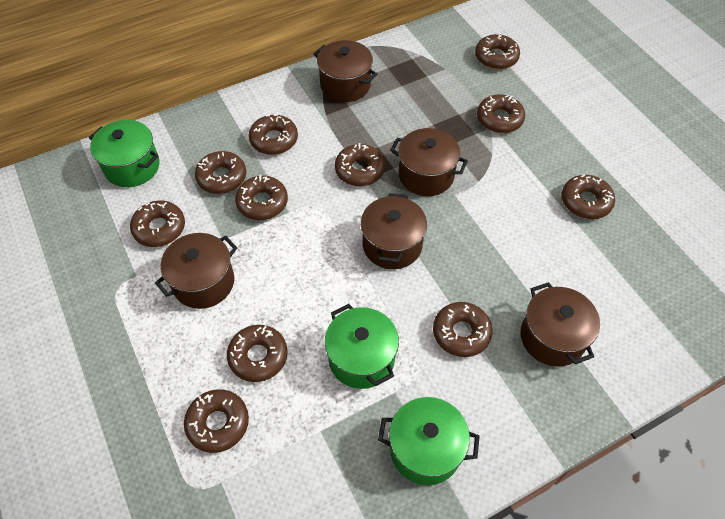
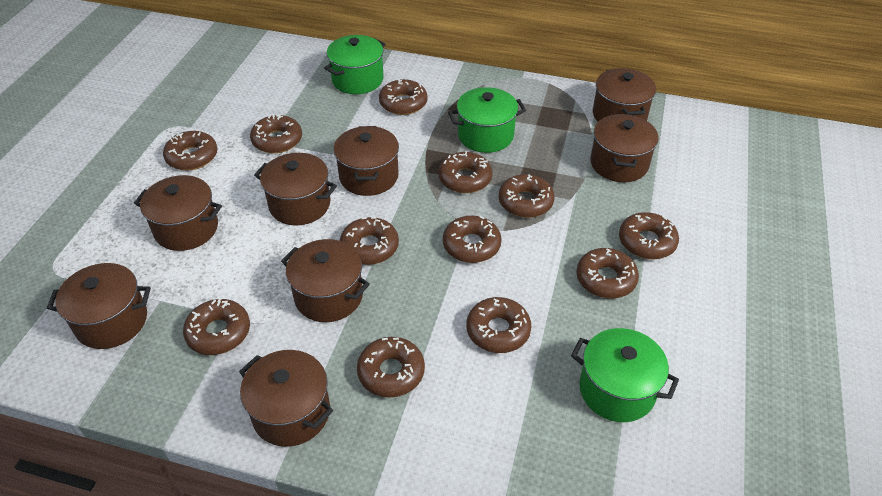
brown donut: [130,200,185,247] [184,390,249,453] [195,151,247,194] [227,325,288,382] [235,175,288,220] [249,114,298,155] [335,143,385,186] [433,302,493,357] [475,34,520,69] [477,94,525,133] [562,175,615,219] = 11 -> [163,131,217,170] [183,298,250,355] [250,114,302,153] [340,217,399,265] [357,337,425,397] [379,79,428,115] [438,151,492,193] [443,216,502,263] [467,297,531,353] [499,174,554,218] [577,248,639,298] [619,212,679,259] = 12
brown pot: [155,233,237,309] [313,40,377,102] [361,193,427,269] [390,128,468,196] [521,282,600,367] = 5 -> [47,263,151,349] [134,175,222,251] [239,350,333,447] [254,153,337,226] [281,239,370,322] [334,126,399,196] [590,114,659,182] [593,68,656,122] = 8

